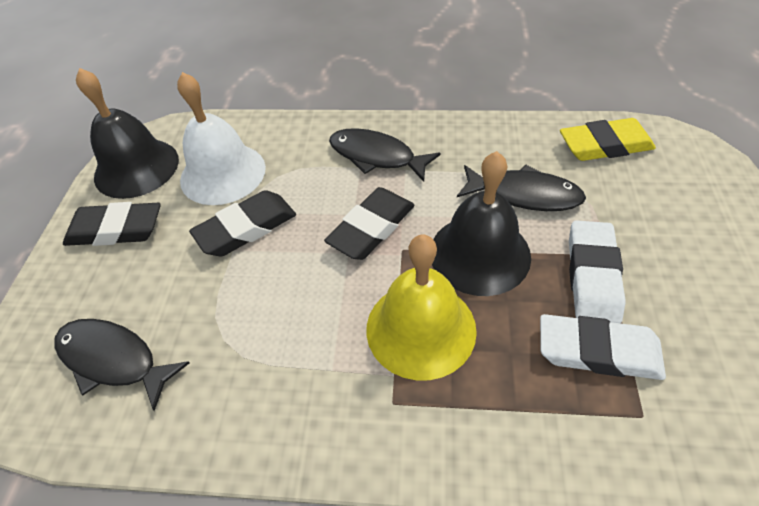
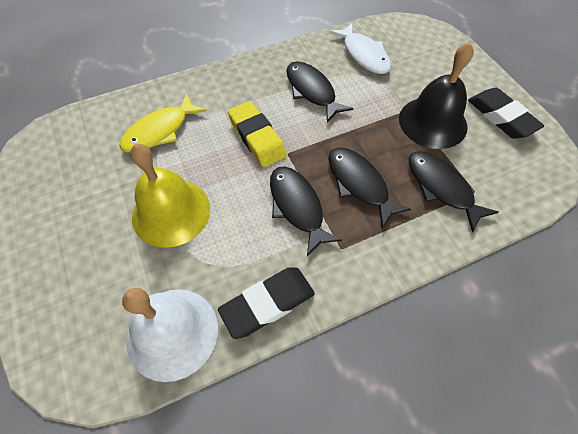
black bell: [76,68,179,199] [432,151,531,296] = 2 -> [399,42,474,149] = 1
black eraser: [63,202,161,246] [189,190,296,256] [324,187,415,260] = 3 -> [218,267,315,339] [468,88,544,139] = 2
black fish: [54,319,189,411] [329,128,440,182] [457,164,586,211] = 3 -> [270,166,342,256] [286,61,353,123] [328,148,411,228] [409,151,499,233] = 4
white eraser: [540,314,666,380] [569,220,626,323] = 2 -> none = 0
white fish: none = 0 -> [329,23,391,74] = 1
yellow fish: none = 0 -> [119,93,207,153] = 1

